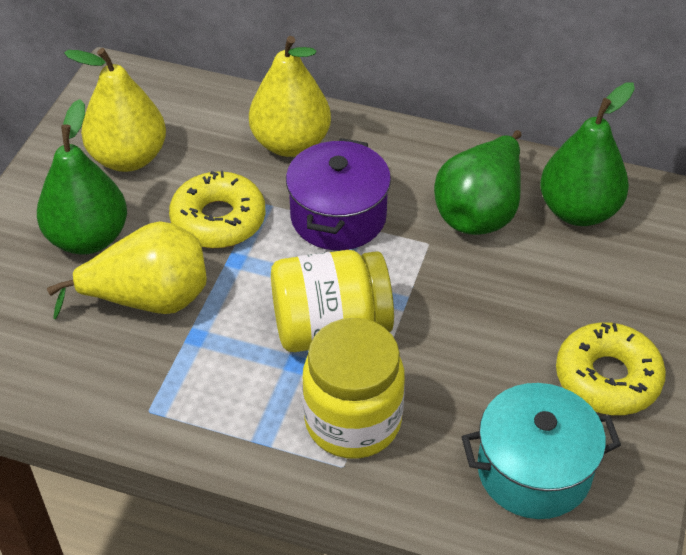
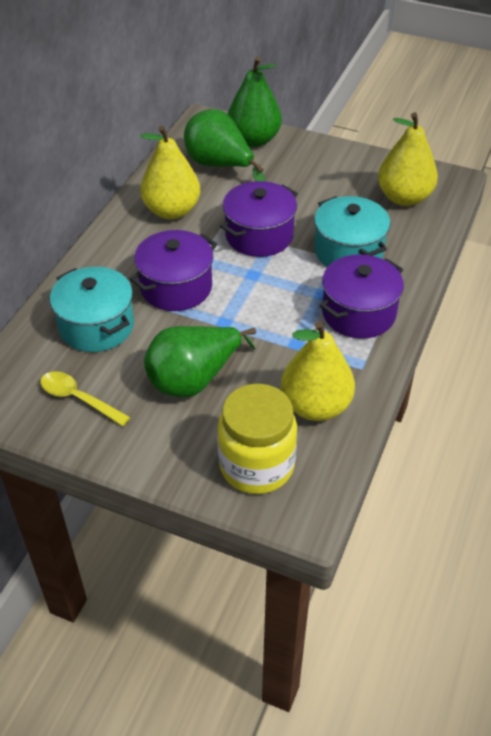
purple pot: [286,138,391,250] = 1 -> [130,230,217,311] [220,181,298,257] [320,254,404,339] = 3
turquoise pot: [462,383,621,519] = 1 -> [50,267,134,352] [314,196,390,267] = 2
yellow donut: [169,171,265,248] [556,322,666,415] = 2 -> none = 0
yellow jar: [271,250,394,352] [302,318,405,459] = 2 -> [217,384,297,494] = 1
yellow spoon: none = 0 -> [40,371,131,426] = 1

